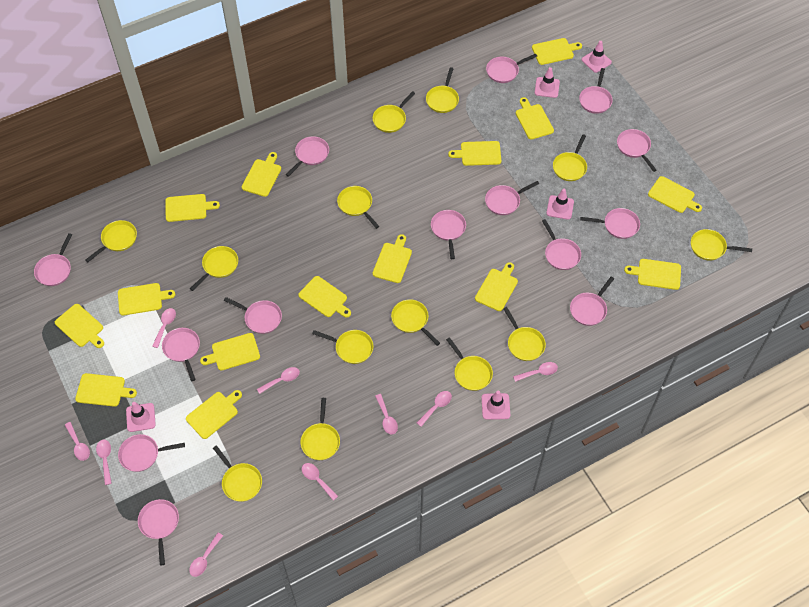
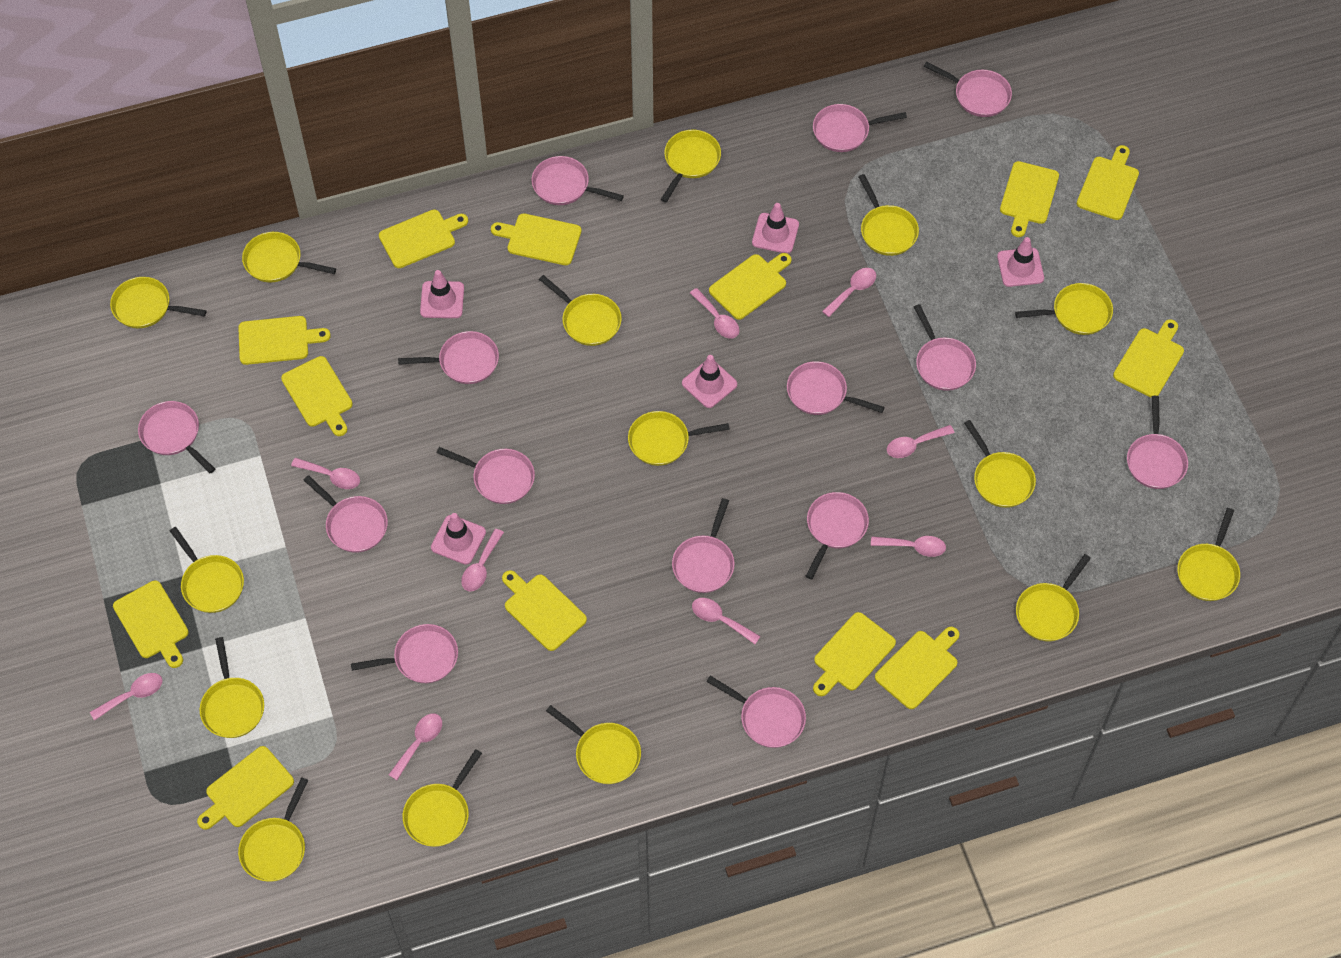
yellow cutting board: [55,304,104,348] [75,373,137,407] [118,283,175,315] [165,194,220,222] [186,390,242,439] [200,333,260,371] [242,152,281,197] [298,276,351,318] [373,234,412,283] [448,141,501,166] [475,262,518,311] [516,97,554,140] [532,38,582,65] [624,259,681,290] [648,176,702,213] = 15 -> [113,580,189,668] [197,746,294,830] [238,316,331,365] [281,356,352,436] [379,210,468,268] [491,213,581,265] [502,570,587,651] [709,253,791,320] [813,612,896,696] [875,627,959,709] [1000,161,1059,237] [1077,145,1139,220] [1113,319,1184,398] = 13
yellow pan: [85,220,137,262] [190,246,238,291] [213,445,262,502] [301,398,340,460] [312,330,373,364] [337,186,379,229] [373,91,415,133] [391,299,440,346] [426,67,459,113] [446,337,493,391] [503,307,546,361] [553,134,587,181] [691,229,752,261] = 13 -> [110,277,207,328] [170,527,244,613] [200,637,264,738] [238,777,308,882] [242,232,336,282] [403,749,482,847] [539,275,622,346] [546,705,641,784] [628,411,730,466] [661,130,721,202] [858,174,919,256] [964,420,1036,508] [1015,283,1113,335] [1016,554,1091,641] [1177,508,1240,601] = 15

